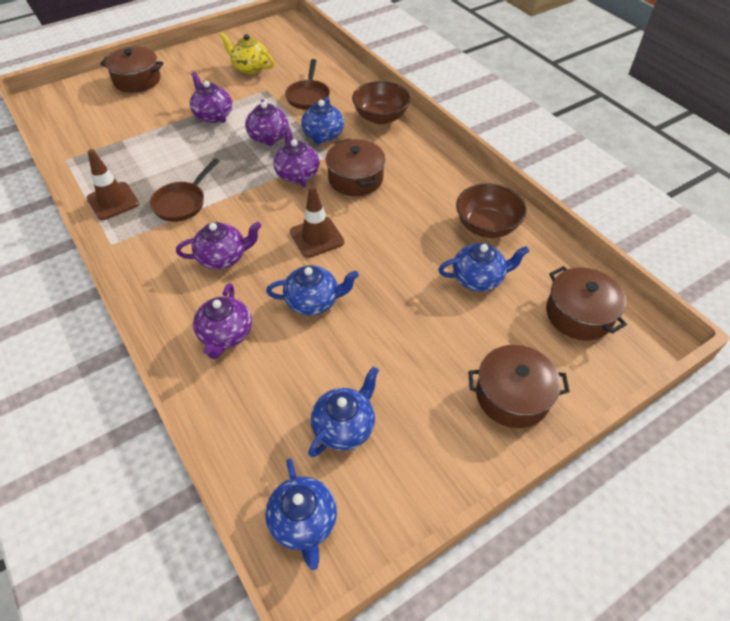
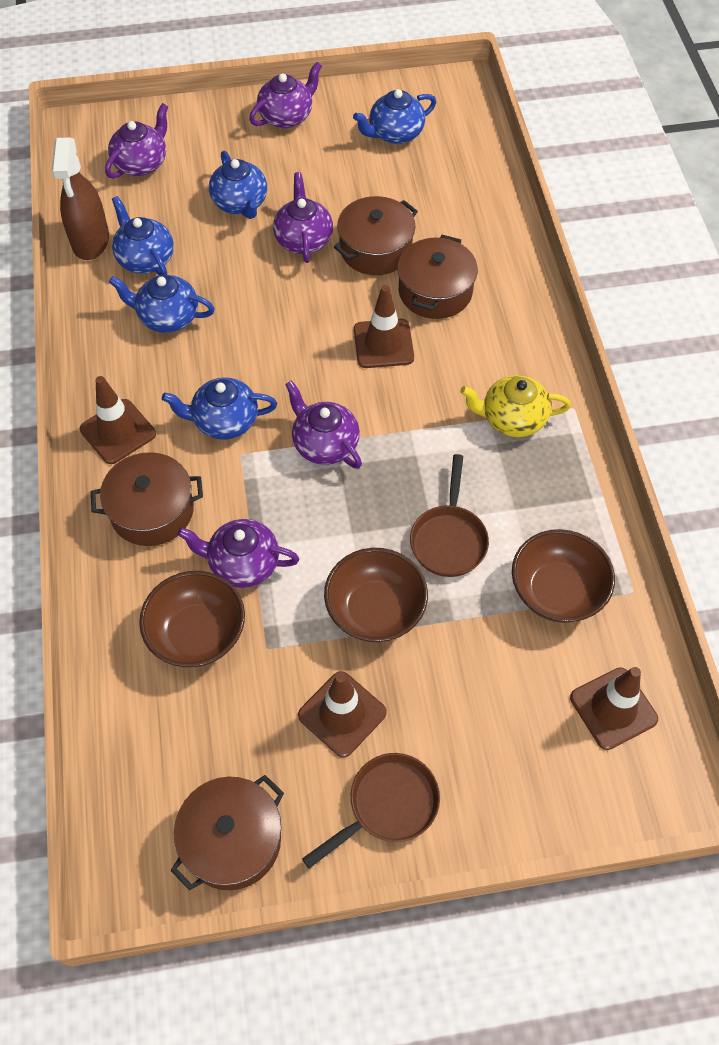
brown bowl: [352,81,411,124] [456,183,527,238] = 2 -> [139,571,245,667] [324,548,428,642] [512,529,615,623] = 3
brown spray bottle: none = 0 -> [52,138,109,260] = 1
brown traffic cone: [87,149,139,220] [290,185,344,258] = 2 -> [80,376,156,464] [298,671,387,757] [354,285,414,368] [570,667,658,750] = 4

